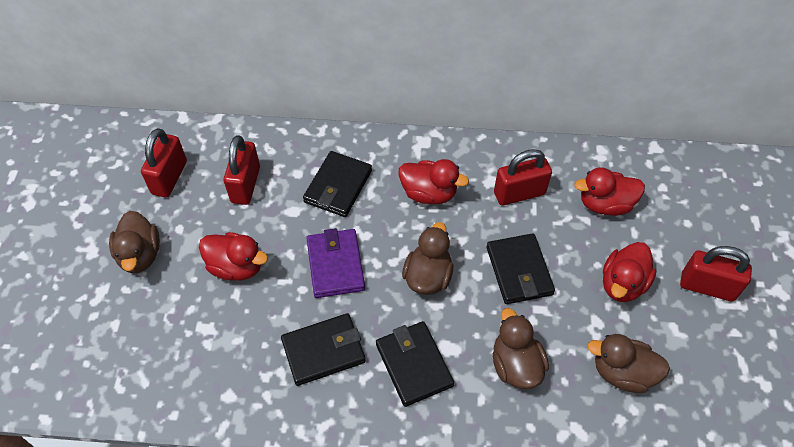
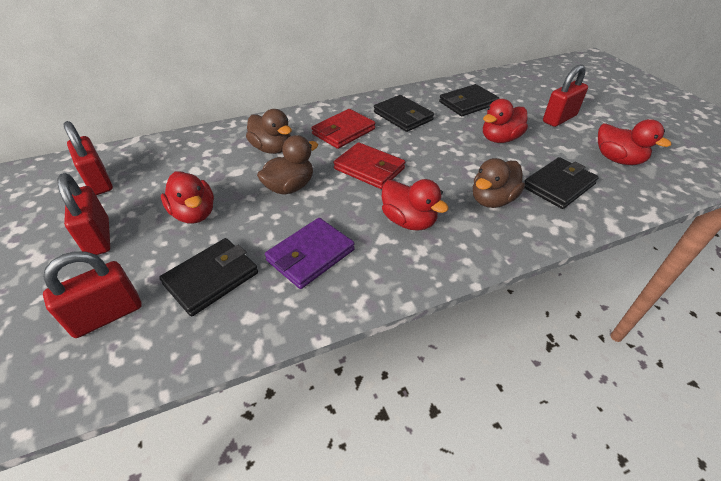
brown duck: [109,211,160,273] [402,222,453,295] [493,308,549,389] [587,334,670,393] = 4 -> [246,109,292,154] [257,135,318,195] [473,158,525,208] = 3
red wallet: none = 0 -> [311,109,375,149] [333,142,405,189] = 2

